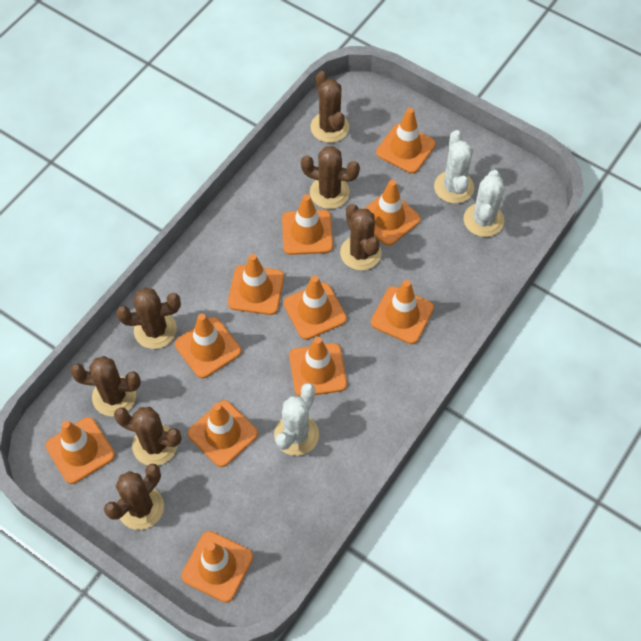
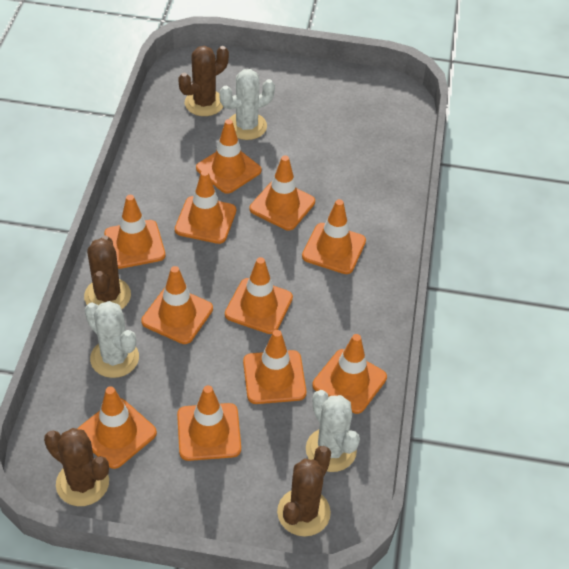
brown cactus: [70,356,141,416] [104,464,164,530] [114,407,182,466] [116,288,181,349] [301,146,360,209] [310,71,349,143] [340,204,382,270] = 7 -> [44,428,109,506] [84,235,131,309] [179,46,229,116] [277,446,331,537] = 4

